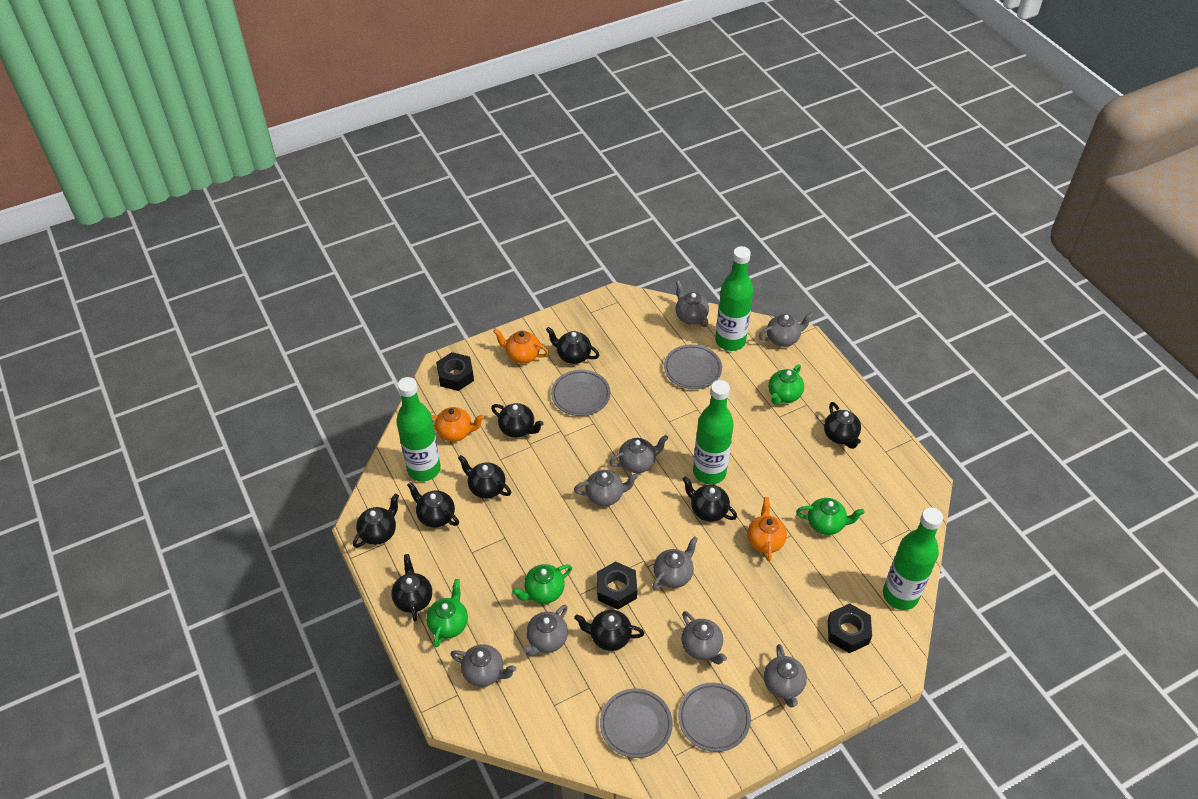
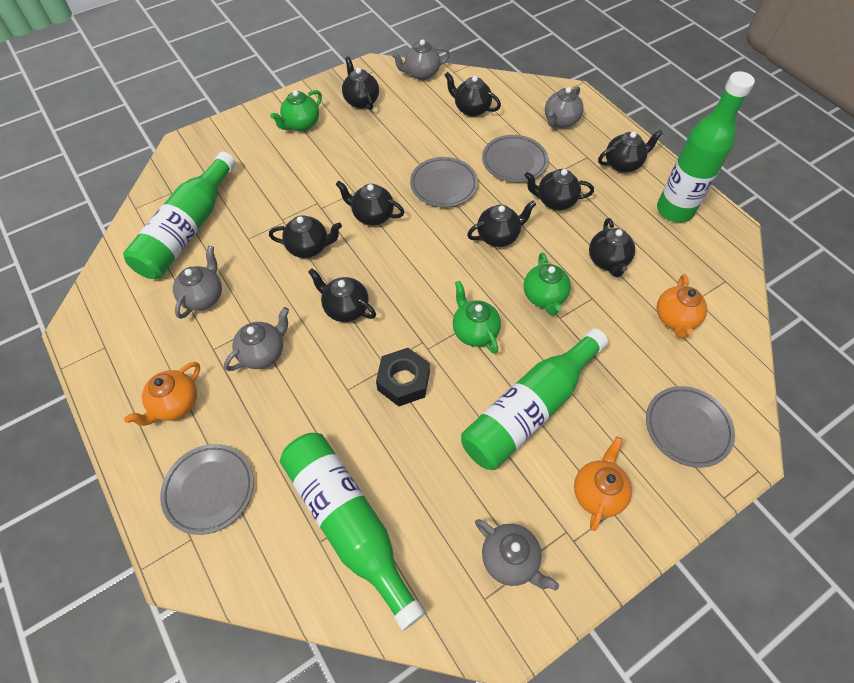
black nut: [436,352,474,391] [597,561,637,609] [828,604,872,653] = 3 -> [376,348,430,406] = 1
green teapot: [426,579,468,647] [512,564,572,604] [768,364,804,405] [796,498,865,535] = 4 -> [270,90,322,131] [453,281,501,354] [524,253,571,316] = 3
grey teapot: [450,644,516,687] [523,605,568,656] [574,470,638,506] [609,435,668,473] [652,536,698,590] [675,281,709,327] [681,611,727,664] [759,312,813,347] [764,644,807,708] = 9 -> [173,246,222,319] [224,307,289,371] [391,39,450,80] [475,519,559,591] [545,86,584,128] = 5

